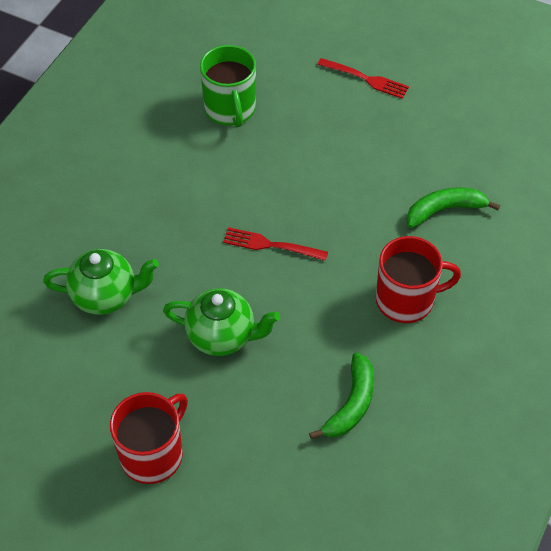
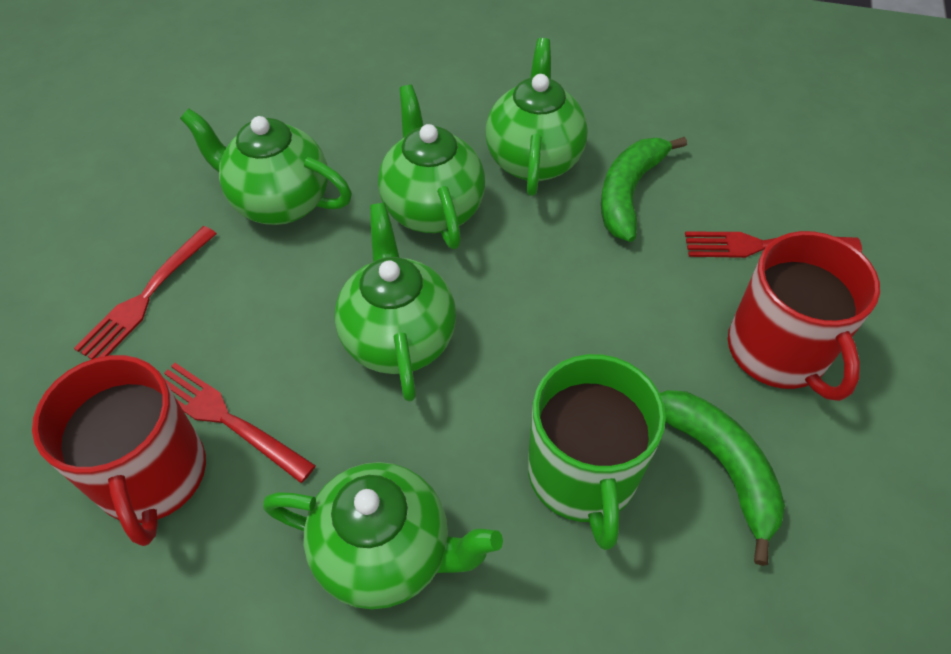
green teapot: [43,249,159,315] [163,288,280,356] = 2 -> [180,109,352,225] [263,462,503,609] [335,203,456,402] [378,85,485,249] [485,38,588,196] = 5
red fork: [223,227,328,261] [317,58,409,99] = 2 -> [74,226,217,359] [164,363,316,483] [685,231,862,258] = 3

